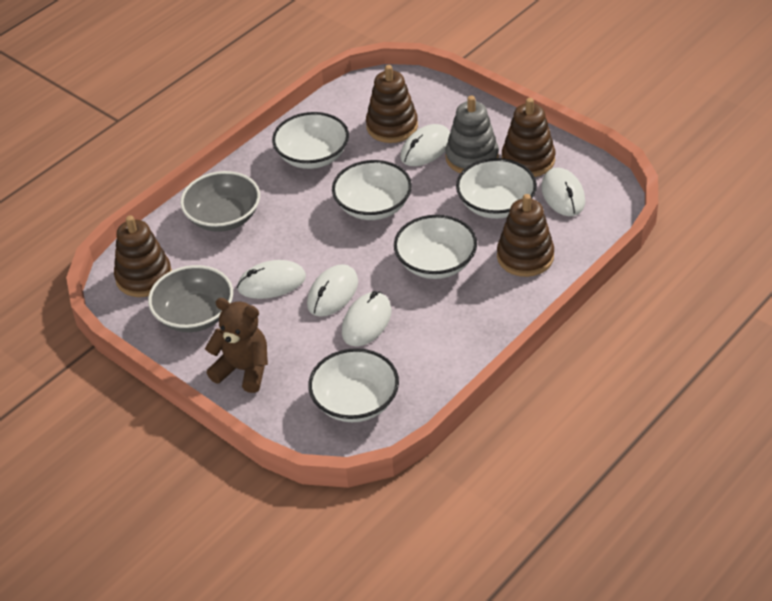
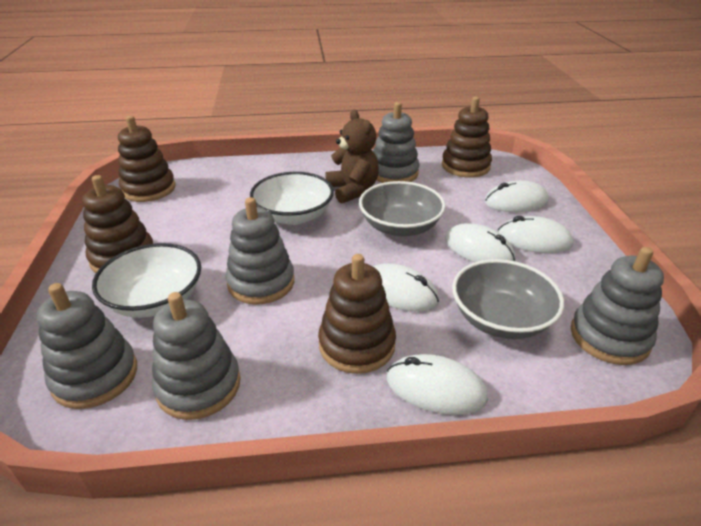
grey stacking toy: [445,96,499,173] = 1 -> [37,283,137,409] [152,292,241,420] [226,197,294,305] [373,102,420,183] [571,247,664,365] = 5
white bowl: [272,112,349,169] [308,348,399,422] [332,160,412,220] [394,215,477,279] [456,158,537,219] = 5 -> [92,243,201,318] [250,172,334,225] = 2

